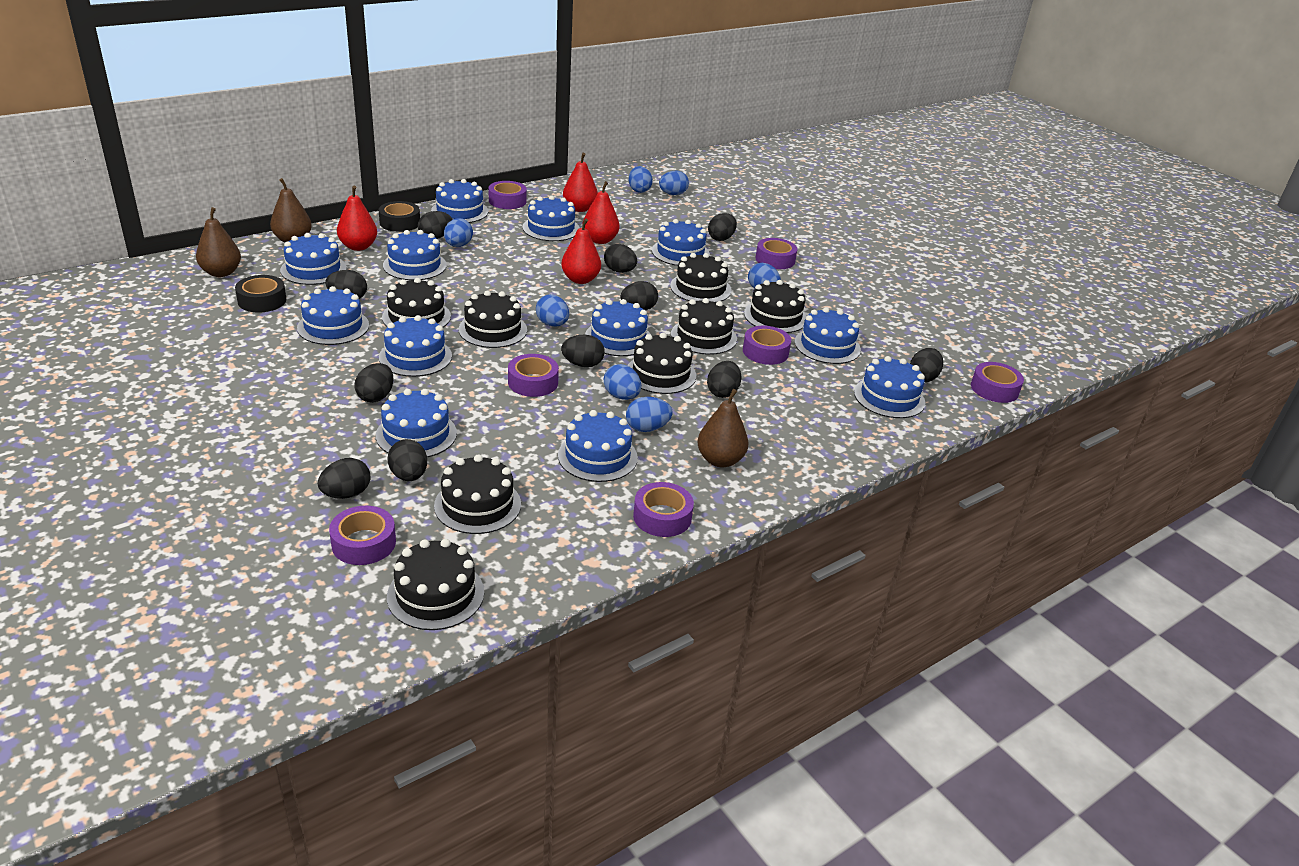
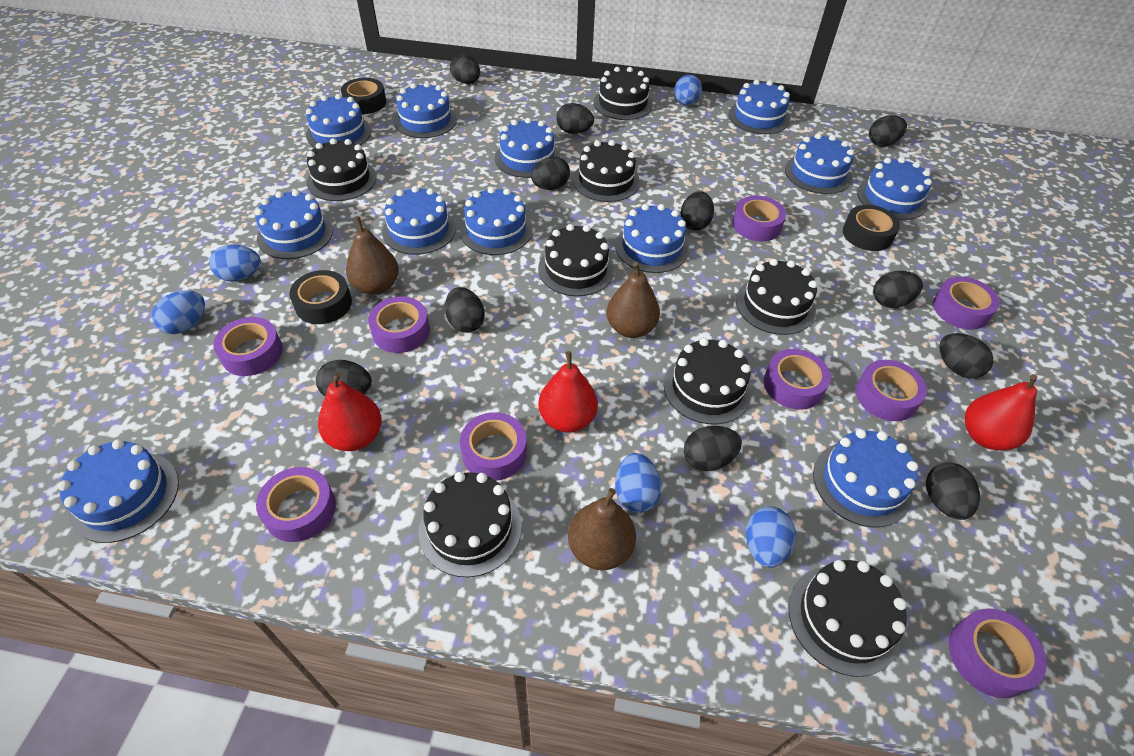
black tape: [235,275,286,313] [379,201,420,232] = 2 -> [289,270,352,324] [341,78,386,114] [843,205,900,251] = 3
blue egg: [444,218,473,247] [536,294,569,327] [604,364,641,400] [626,397,673,432] [629,166,653,193] [659,171,689,195] [748,263,781,289] = 7 -> [152,290,205,334] [209,245,261,281] [615,453,662,513] [674,75,702,106] [746,506,796,568] = 5
purple tape: [329,506,396,565] [488,181,527,209] [508,354,559,397] [633,482,694,537] [743,326,791,365] [756,238,797,269] [971,362,1024,403] = 7 -> [213,317,283,376] [256,467,336,542] [368,296,430,353] [460,412,527,481] [732,196,786,241] [764,349,831,410] [856,360,927,421] [933,276,1000,330] [949,608,1047,698] = 9
red pear: [337,186,377,251] [561,218,601,284] [563,153,598,212] [582,181,620,244] = 4 -> [318,372,382,451] [538,351,598,432] [965,374,1038,451] = 3

